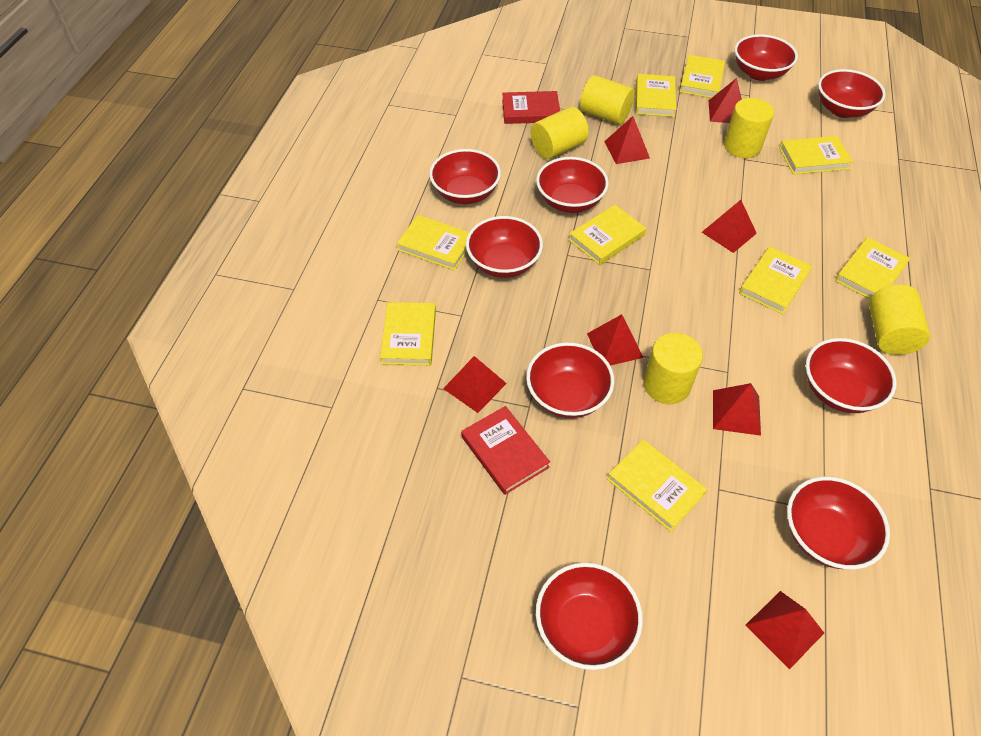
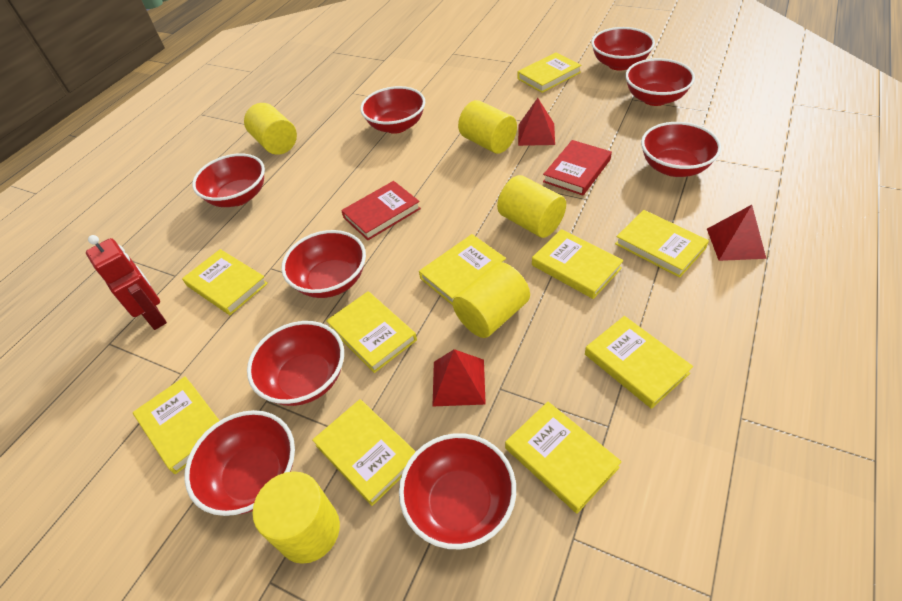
red pyramid: [443,356,507,413] [587,314,643,366] [604,116,650,164] [702,200,757,253] [708,78,742,123] [713,383,761,436] [746,591,824,670] = 7 -> [432,349,486,407] [518,98,555,146] [707,205,766,261] = 3
red robot: none = 0 -> [86,235,167,330] = 1
yellow book: [380,302,436,365] [397,215,469,271] [569,205,646,265] [607,440,707,531] [636,74,676,117] [680,55,725,98] [739,247,812,314] [779,136,853,175] [835,237,910,299] = 9 -> [133,376,220,474] [182,249,268,315] [312,399,416,506] [326,291,417,373] [419,234,506,305] [505,402,622,513] [518,52,581,93] [532,229,623,299] [585,316,693,409] [615,210,709,278] = 10

